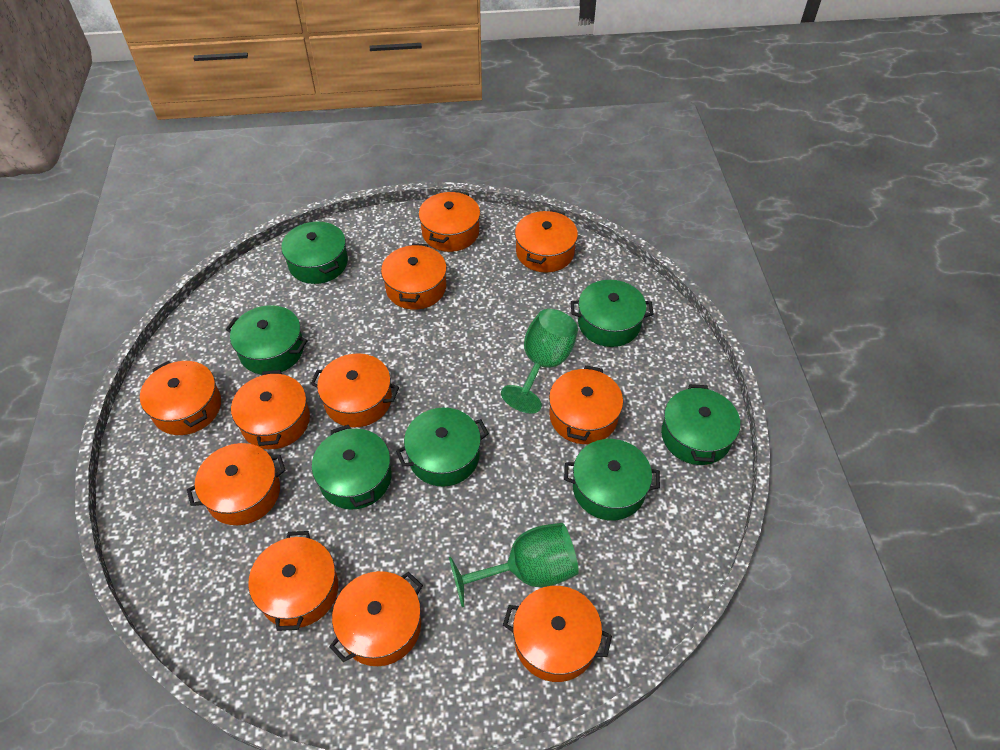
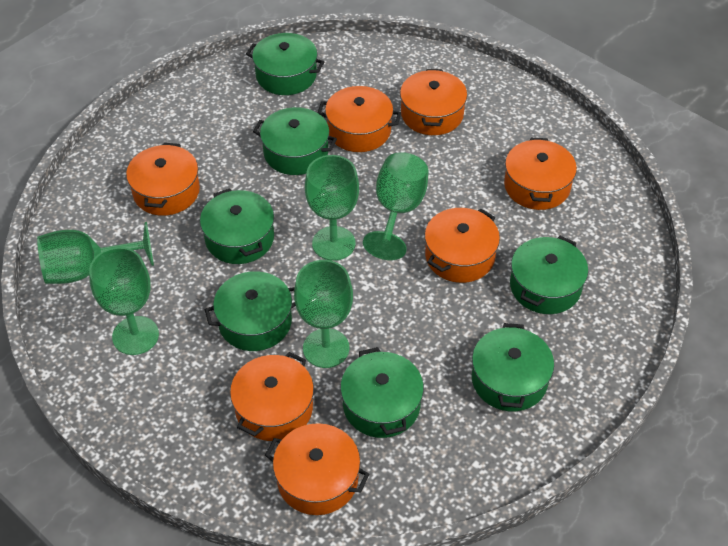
green goblet: [449,523,579,607] [501,309,578,414] = 2 -> [37,222,154,284] [89,247,159,355] [294,260,353,368] [305,155,359,261] [363,152,428,260] = 5
orange pot: [140,361,221,435] [187,443,286,525] [231,370,310,449] [248,531,338,631] [310,353,399,427] [329,571,423,666] [381,243,447,310] [419,191,480,252] [503,586,612,682] [515,210,578,273] [549,365,623,444] = 11 -> [126,143,200,216] [230,352,314,441] [265,423,369,515] [318,86,401,152] [400,69,467,135] [425,208,500,283] [504,138,577,210] = 7

